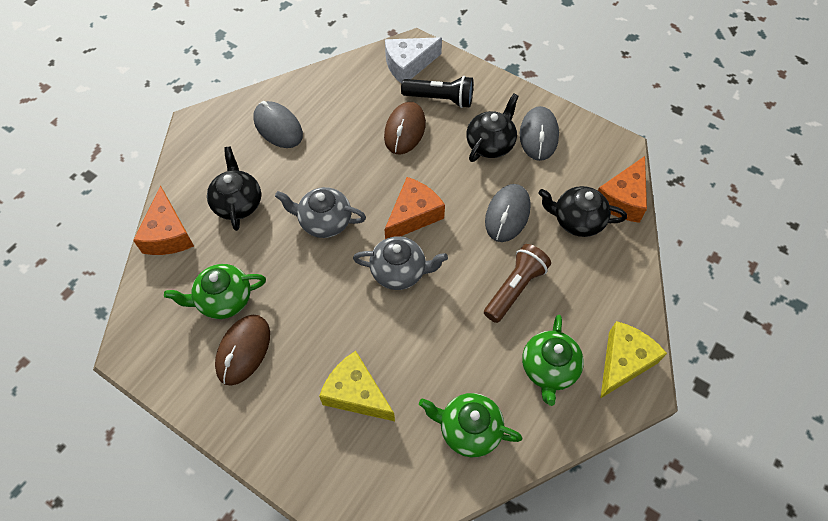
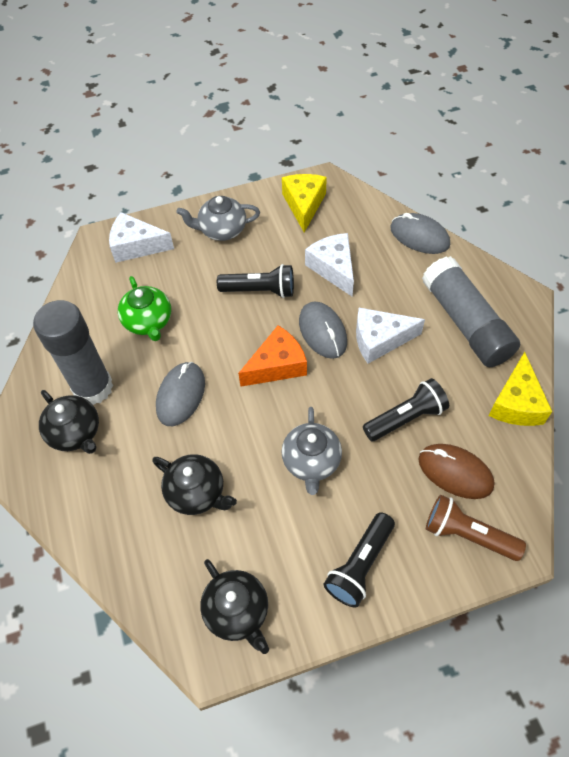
black flashlight: [401,76,473,108] = 1 -> [217,264,294,298] [324,512,395,608] [363,378,449,441] = 3
brown mouse: [215,315,270,386] [384,102,426,154] = 2 -> [418,444,495,499] = 1
green teapot: [164,264,266,319] [419,393,522,457] [522,315,584,406] = 3 -> [118,276,171,341] = 1
grey glue stick: none = 0 -> [33,300,113,405] [422,256,520,367] = 2
orange cheese: [133,186,194,255] [384,177,445,239] [598,156,647,223] = 3 -> [238,325,307,387] = 1
white cheese: [385,37,442,84] = 1 -> [109,212,174,263] [305,233,354,296] [356,308,425,364] = 3

